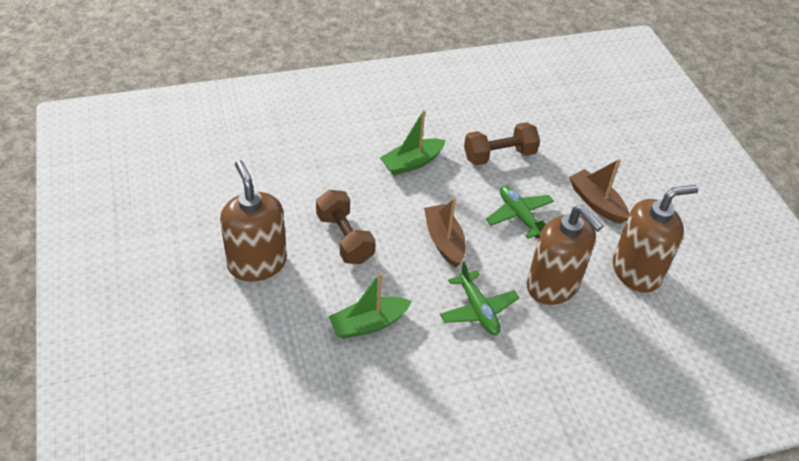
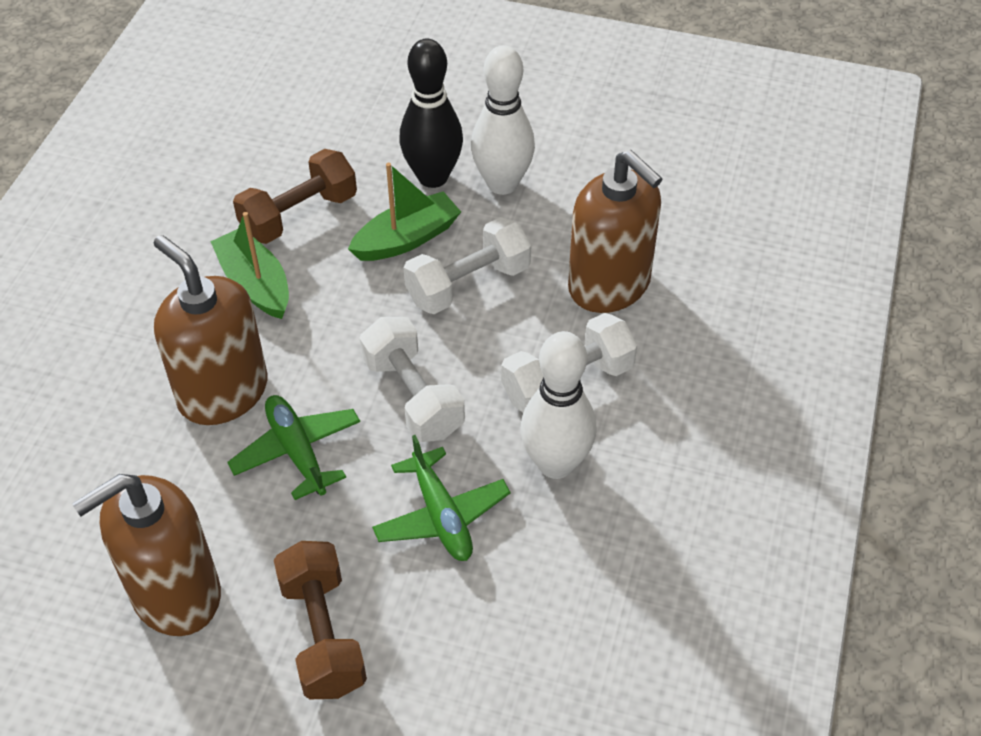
black bowling pin: none = 0 -> [400,39,463,188] = 1
brown boat: [424,198,465,268] [569,159,629,224] = 2 -> none = 0
white bowling pin: none = 0 -> [471,45,535,195] [520,331,596,479] = 2
white dumbbell: none = 0 -> [360,317,465,442] [404,217,531,314] [501,313,637,413] = 3

